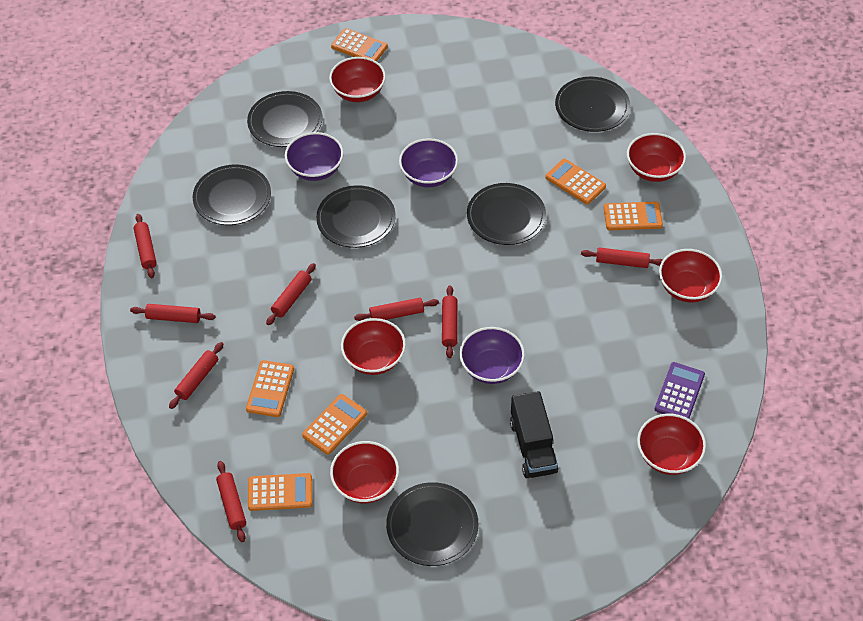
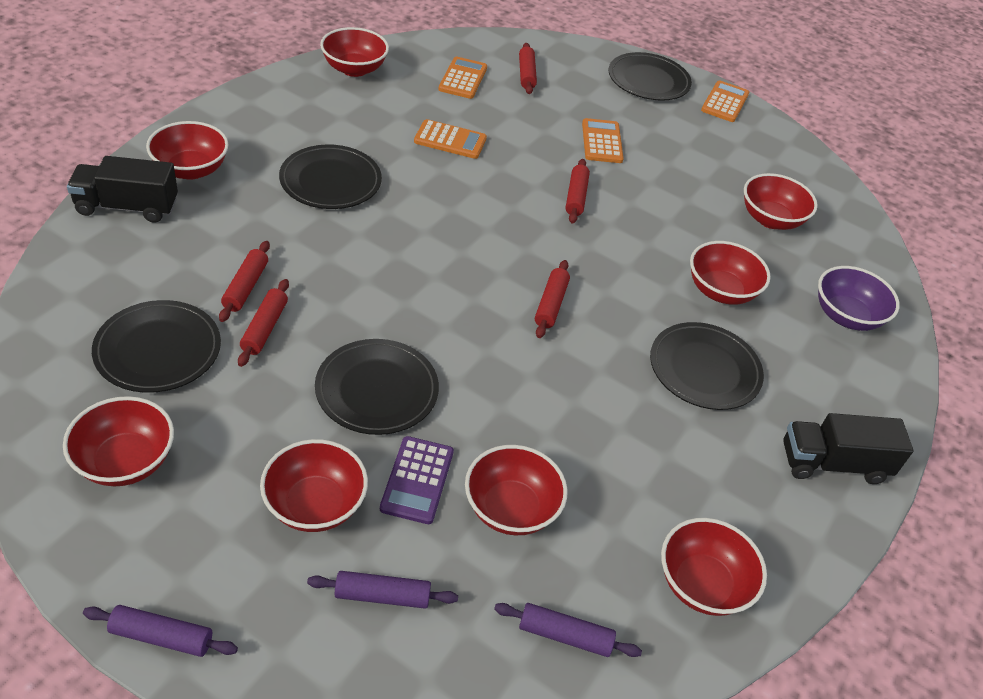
black plate: [193,165,271,225] [247,91,322,147] [316,185,396,248] [386,482,478,566] [467,183,546,245] [555,77,630,132] = 6 -> [92,300,221,393] [279,144,382,209] [315,339,439,435] [609,52,692,101] [650,322,764,410] = 5
black truck: [510,391,558,478] = 1 -> [67,156,178,223] [783,413,913,484] = 2
orange calculator: [246,360,294,417] [248,473,312,511] [302,394,367,455] [331,28,388,61] [545,159,606,204] [604,202,663,231] = 6 -> [414,119,487,159] [438,57,487,99] [582,118,624,163] [701,80,749,122] = 4
purple bowl: [285,132,344,181] [399,138,458,187] [459,327,525,384] = 3 -> [818,266,900,331] = 1
purple rolling pin: none = 0 -> [83,605,238,657] [307,571,458,609] [494,603,642,657] = 3
red bowl: [329,57,386,102] [330,441,399,503] [341,318,406,375] [627,133,686,182] [637,413,706,475] [659,249,722,303] = 6 -> [63,396,174,486] [146,121,229,180] [260,439,368,532] [320,27,389,77] [465,445,568,535] [661,518,767,616] [690,241,771,305] [744,173,818,230] = 8
red rolling pin: [130,304,215,323] [134,214,157,278] [169,342,223,409] [216,461,246,542] [266,263,316,325] [354,298,439,321] [442,285,458,358] [581,247,662,268] = 8 -> [219,241,270,322] [238,279,289,367] [519,43,537,94] [535,260,570,338] [566,159,590,224] = 5

